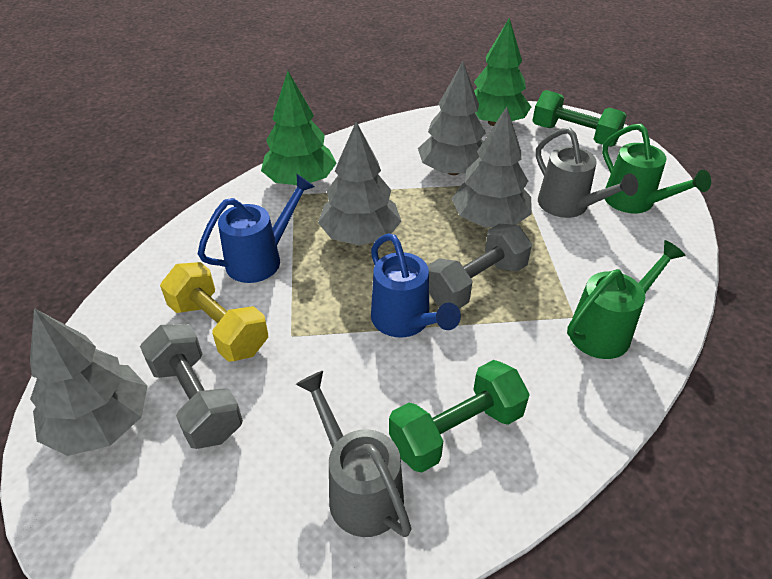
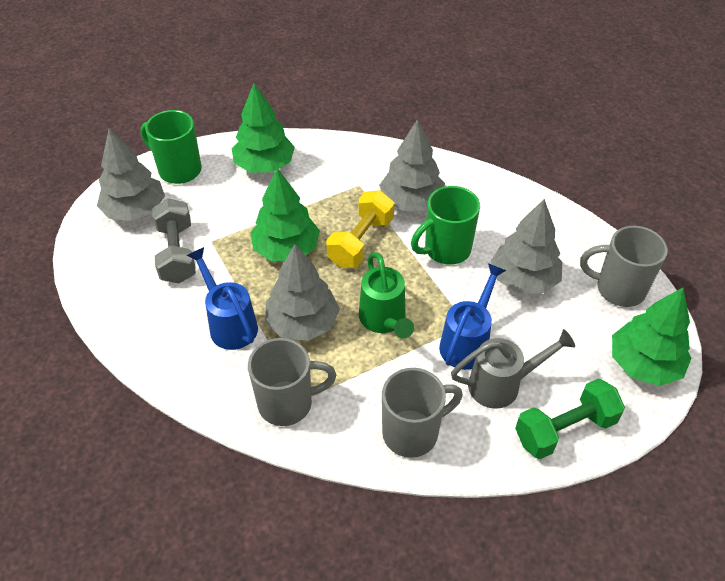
green dumbbell: [389,360,530,473] [532,90,627,147] = 2 -> [515,378,625,459] = 1
green mug: none = 0 -> [140,110,202,184] [411,186,480,265] = 2
green tree: [261,71,337,186] [474,18,531,126] = 2 -> [232,83,295,173] [250,168,320,262] [612,287,692,386] = 3
green watering can: [567,240,686,359] [602,124,711,213] = 2 -> [359,252,414,339] = 1
grey dumbbell: [140,324,243,449] [427,224,532,309] = 2 -> [152,198,196,283] = 1
grey mug: none = 0 -> [248,338,336,426] [382,368,463,458] [580,226,668,307] = 3
grey watering can: [296,371,411,537] [536,127,638,218] = 2 -> [451,329,575,409] = 1

